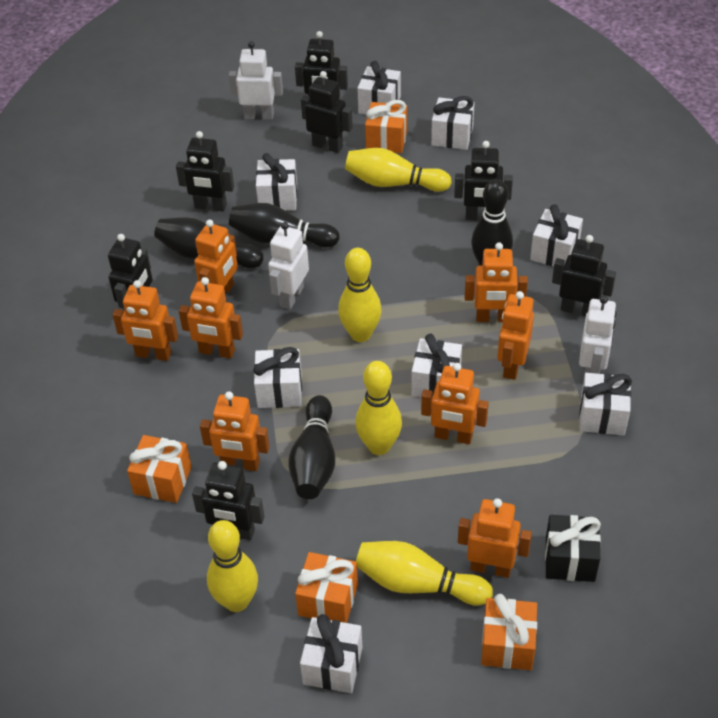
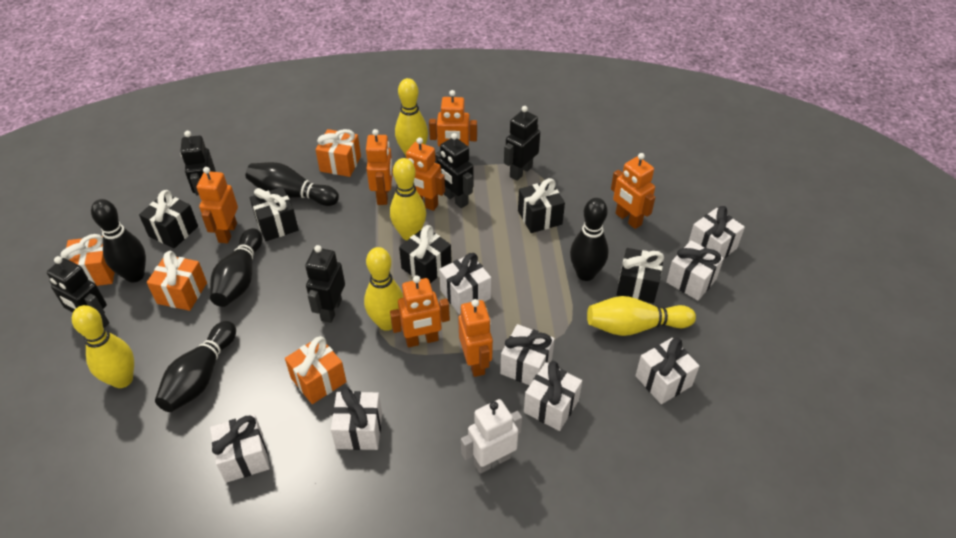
black bowling pin: [154,217,264,268] [229,203,340,248] [288,395,335,499] [471,179,513,266] = 4 -> [91,199,146,283] [155,321,236,412] [210,228,262,307] [246,162,339,206] [570,198,609,281] = 5
black gift: [545,515,601,582] = 1 -> [139,190,198,248] [250,187,299,241] [399,225,452,283] [518,178,565,233] [617,248,664,303] = 5
black robot: [108,234,153,310] [176,131,234,212] [192,461,265,540] [295,31,348,96] [301,71,353,153] [454,141,513,220] [552,235,616,317] = 7 -> [47,256,109,328] [180,131,215,195] [305,245,345,323] [435,133,474,208] [504,106,540,181] = 5
orange robot: [113,280,178,361] [179,277,243,359] [194,219,238,292] [200,391,270,471] [421,363,489,444] [458,498,532,578] [465,242,528,322] [497,291,534,380] = 8 -> [197,167,238,243] [366,129,393,205] [390,275,450,348] [406,137,445,211] [429,90,477,147] [458,299,493,377] [611,153,655,229] = 7
white robot: [229,41,283,120] [268,222,309,309] [579,296,617,382] = 3 -> [461,399,522,474] = 1

